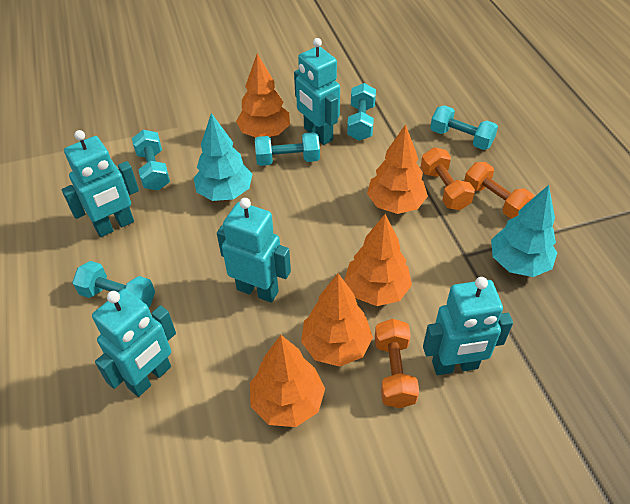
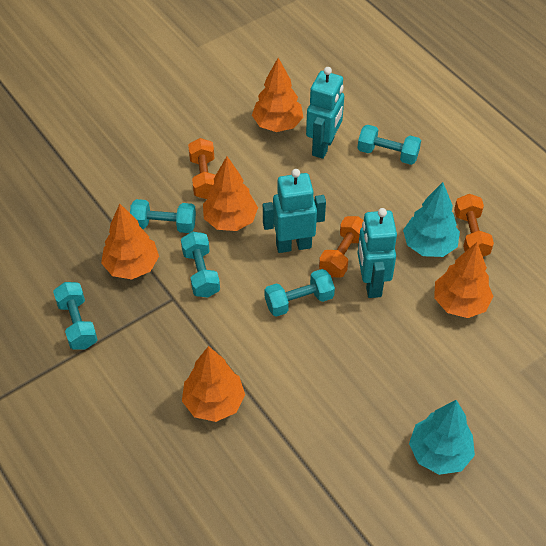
turquoise robot: [62,130,139,237] [92,289,176,397] [217,198,291,303] [294,38,340,145] [423,277,513,375] = 5 -> [263,169,326,253] [306,67,344,159] [358,208,397,298] = 3

